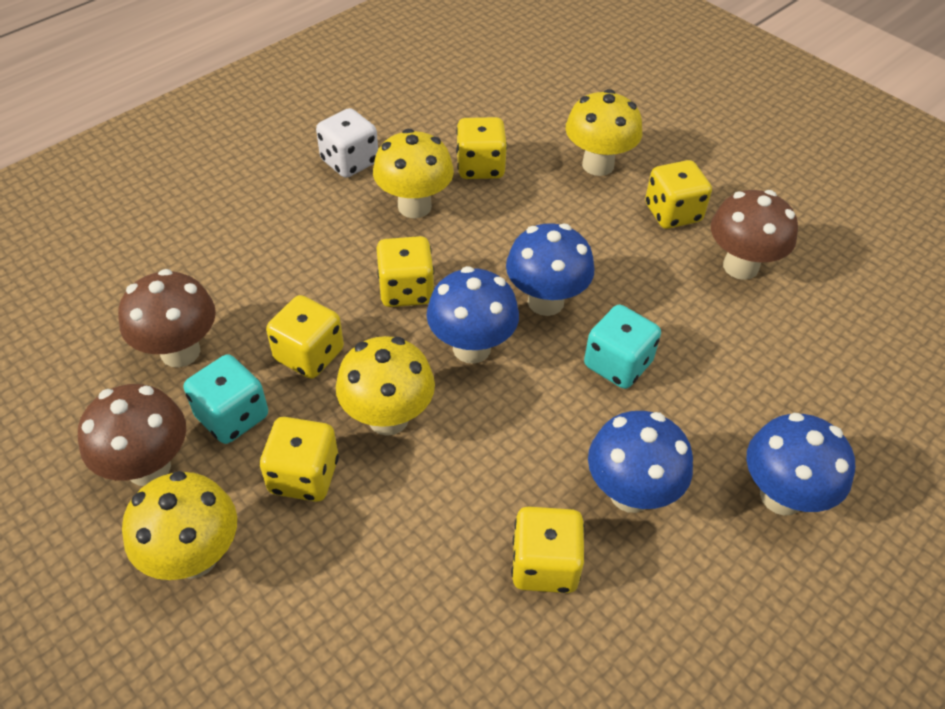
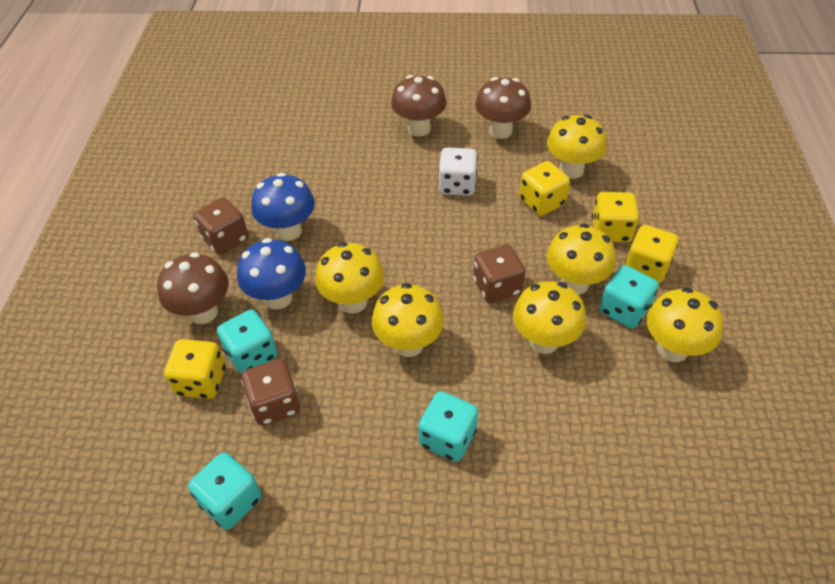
blue mushroom: [427,266,519,364] [506,223,594,316] [588,411,693,513] [746,413,855,516] = 4 -> [237,238,306,310] [251,173,315,241] = 2
brown dice: none = 0 -> [194,197,248,255] [241,359,300,426] [473,245,525,303] = 3
turquoise dice: [184,354,268,444] [584,305,661,389] = 2 -> [188,452,262,530] [217,310,277,375] [418,391,478,462] [599,266,659,328] = 4
yellow dice: [260,417,339,502] [266,295,344,379] [376,236,434,307] [456,117,507,179] [511,506,585,593] [645,160,712,229] = 6 -> [164,339,225,399] [519,161,570,216] [592,192,639,242] [625,225,679,283] = 4
yellow mushroom: [122,471,237,580] [336,336,435,436] [373,129,454,218] [566,89,642,176] = 4 -> [315,242,384,313] [372,283,444,357] [513,281,586,354] [547,115,607,179] [547,223,615,295] [646,287,723,362] = 6

